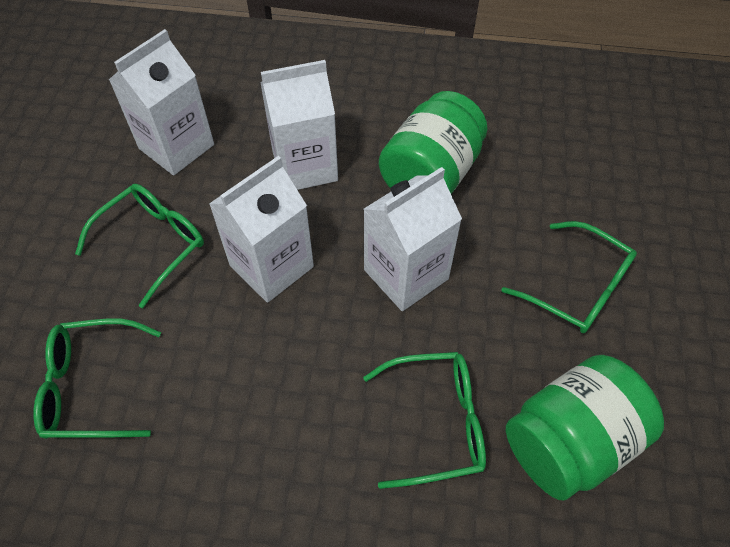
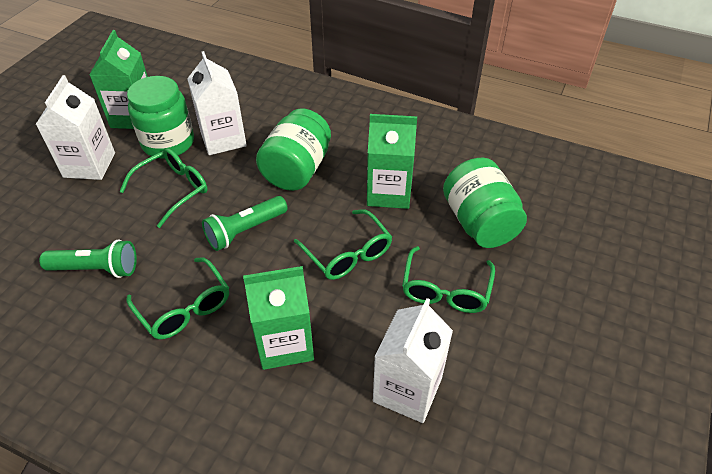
green carton: none = 0 -> [89,30,148,129] [243,266,314,370] [367,114,417,209] = 3
green flashlight: none = 0 -> [39,239,137,278] [202,196,287,251] = 2
green jar: [379,91,488,194] [506,355,664,500] = 2 -> [127,76,194,159] [256,109,331,191] [443,158,527,248] = 3
white carton: [109,29,214,176] [209,156,314,303] [261,60,338,190] [364,167,462,311] = 4 -> [36,75,115,180] [187,51,247,155] [373,298,453,423] = 3

